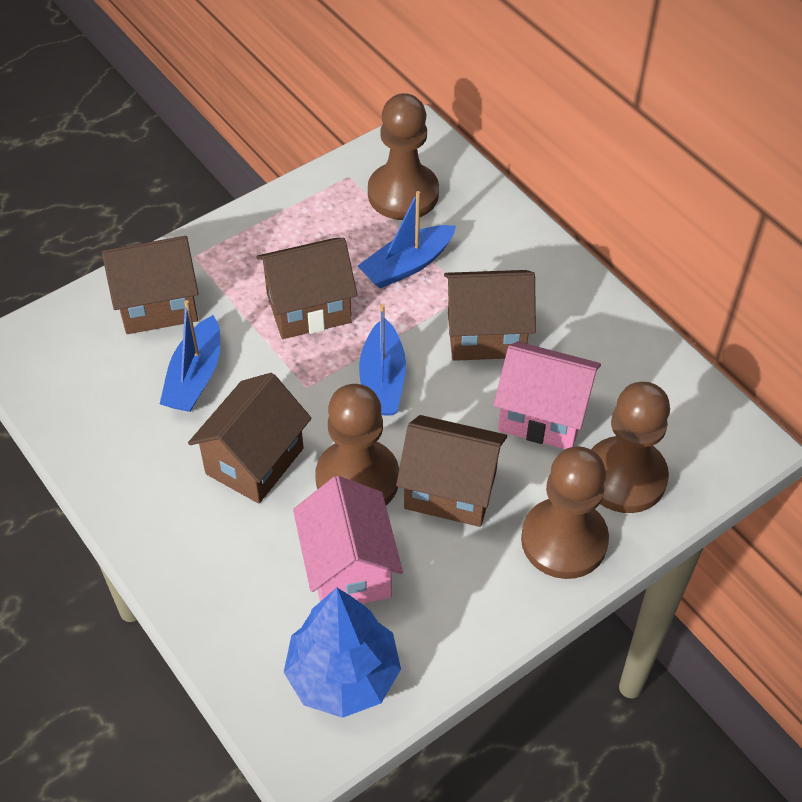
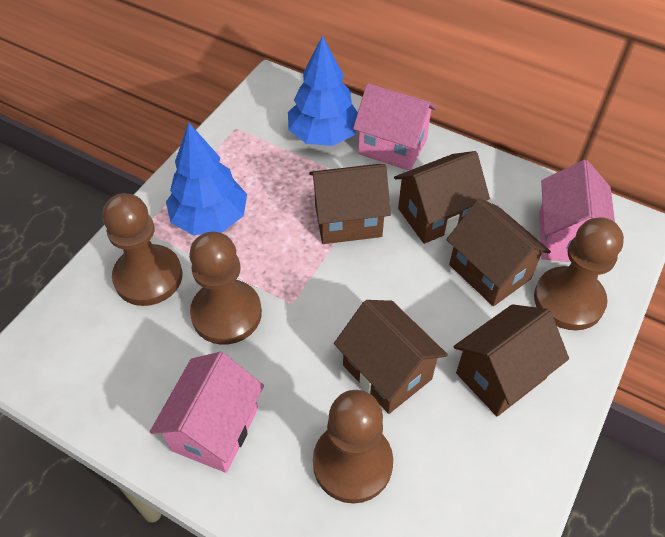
blue boat: [160,300,220,412] [358,191,456,289] [359,304,406,415] = 3 -> none = 0
blue tree: [284,588,401,718] = 1 -> [166,123,247,235] [288,35,358,146] = 2
pink house: [293,476,403,604] [494,341,601,449] = 2 -> [150,352,264,473] [353,83,437,171] [539,160,615,262] = 3

